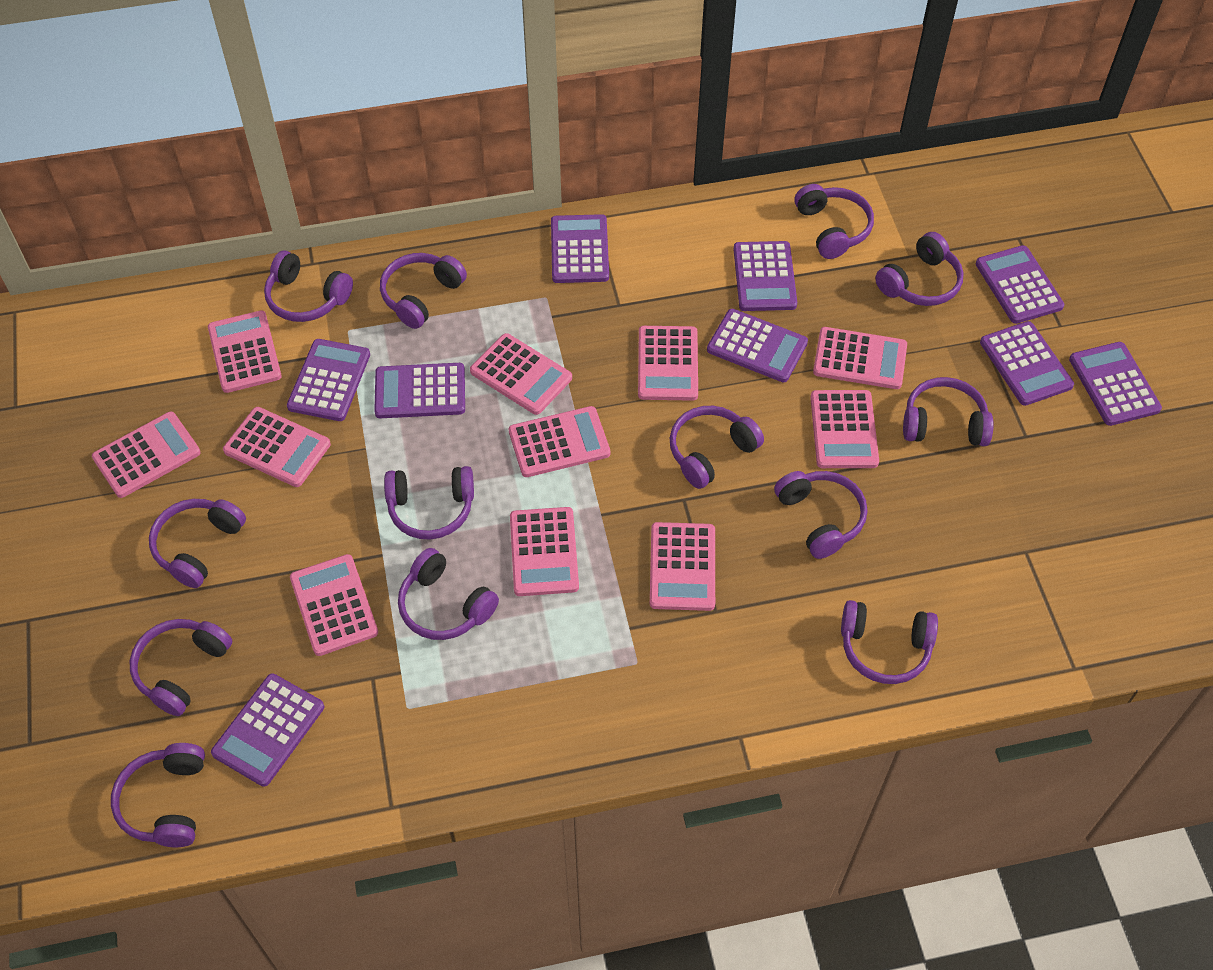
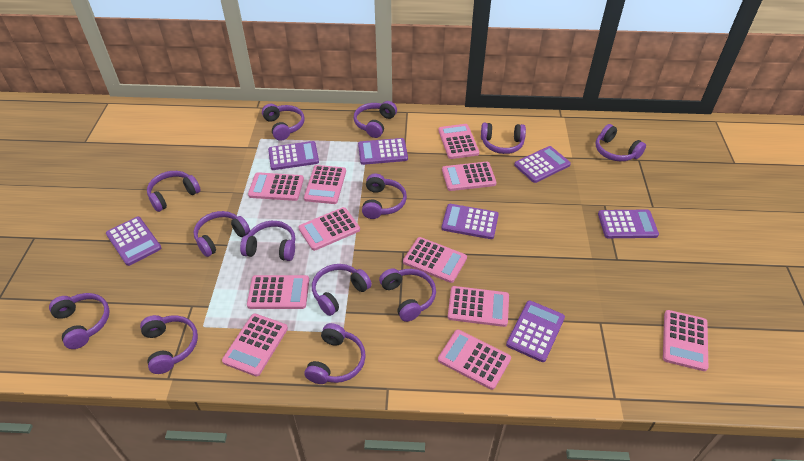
purple calculator: [211,674,324,787] [287,339,370,421] [374,363,465,418] [551,214,609,283] [707,309,808,382] [733,241,797,311] [976,245,1064,324] [980,321,1074,406] [1069,342,1162,426] = 9 -> [106,217,161,266] [268,141,319,170] [358,138,408,165] [441,204,499,239] [506,300,565,362] [514,146,571,183] [598,209,659,238] = 7

